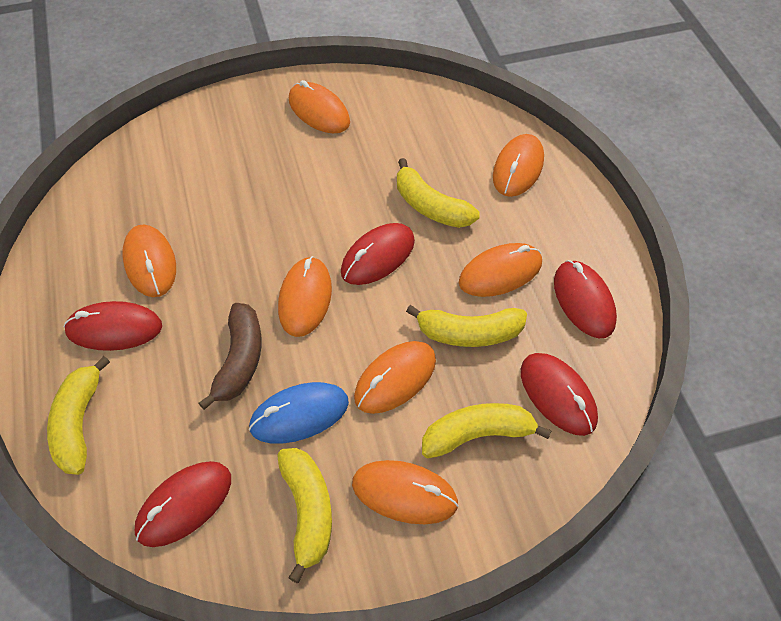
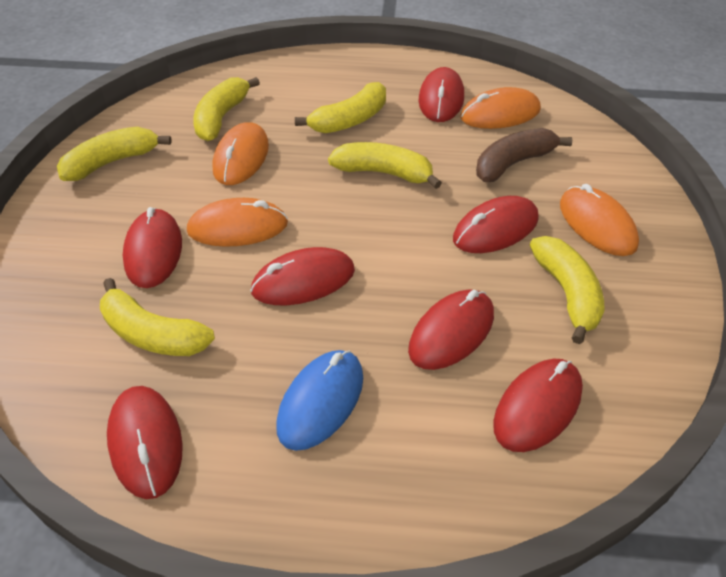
orange mouse: [122,225,176,297] [278,256,332,337] [289,80,350,133] [352,460,459,524] [354,341,436,414] [459,243,542,297] [493,134,544,197] = 7 -> [187,198,288,247] [213,122,269,185] [460,87,541,129] [560,184,639,256] = 4
red mouse: [64,301,162,351] [135,461,231,547] [341,223,415,285] [521,353,598,436] [554,260,617,338] = 5 -> [107,386,183,499] [123,207,182,288] [250,247,355,305] [408,289,494,370] [419,67,464,122] [453,196,539,253] [493,359,583,452] = 7
yellow banana: [47,356,110,475] [277,448,332,583] [397,158,480,228] [406,305,527,347] [422,403,552,458] = 5 -> [57,127,172,181] [100,278,215,356] [193,77,260,141] [295,82,386,133] [328,142,442,189] [530,236,605,344] = 6

